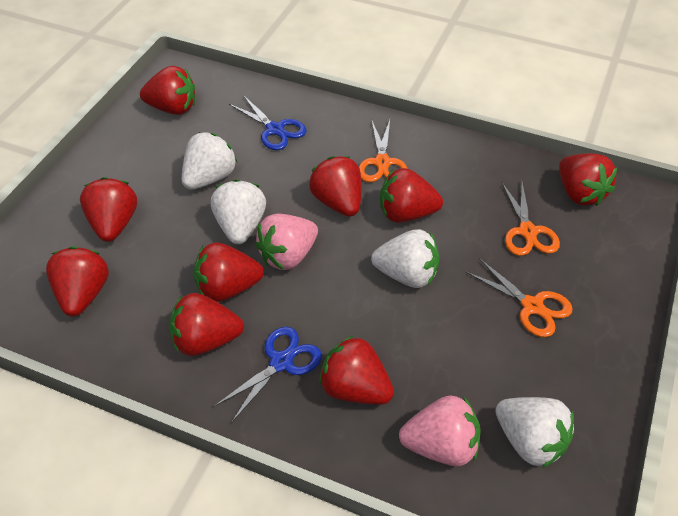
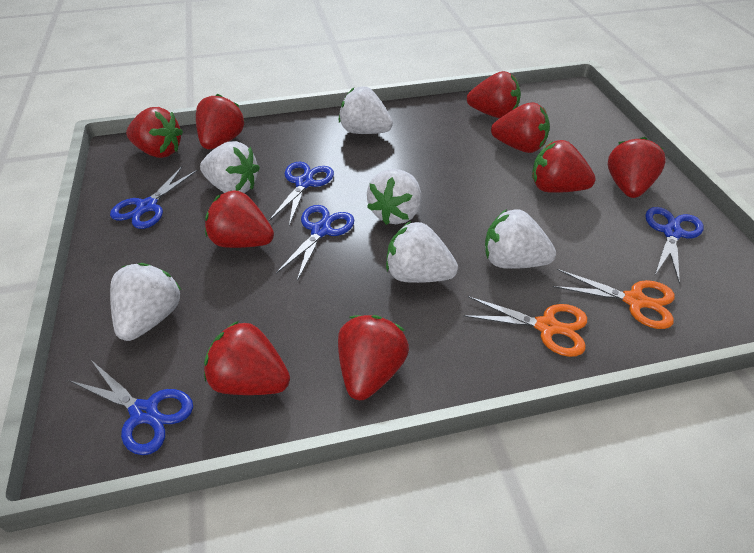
blue scissors: [214,327,322,422] [229,95,307,150] = 2 -> [69,360,193,455] [110,166,198,229] [269,161,334,226] [276,205,354,281] [645,207,703,284] = 5
orange scissors: [359,119,408,182] [466,258,573,337] [502,183,560,256] = 3 -> [463,296,587,357] [553,269,675,329] = 2
pink strawberry: [255,214,318,270] [399,395,481,466] = 2 -> none = 0
white strawberry: [182,132,237,190] [211,179,266,244] [371,229,439,288] [495,397,574,468] = 4 -> [110,263,181,341] [200,141,260,193] [339,86,393,134] [367,169,421,225] [386,221,458,283] [485,209,556,269] = 6

